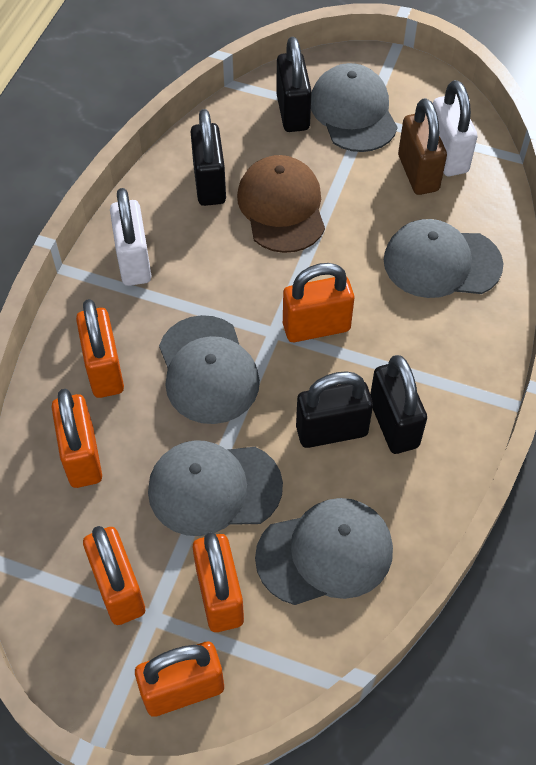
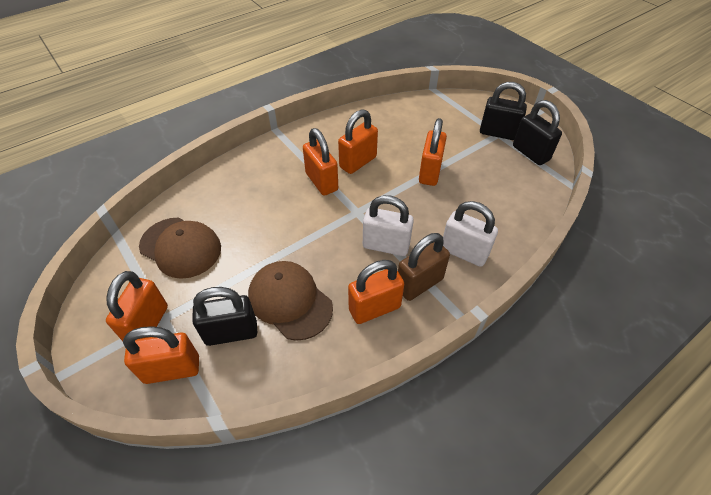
black padlock: [190,109,226,206] [276,37,312,132] [296,371,373,448] [370,355,427,454] = 4 -> [192,287,257,346] [480,82,527,140] [513,100,562,165] = 3
brown cap: [237,155,325,253] = 1 -> [139,218,221,279] [248,261,333,341] = 2
grey cap: [148,440,283,536] [159,315,260,424] [255,498,393,605] [311,63,398,152] [384,219,503,298] = 5 -> none = 0

